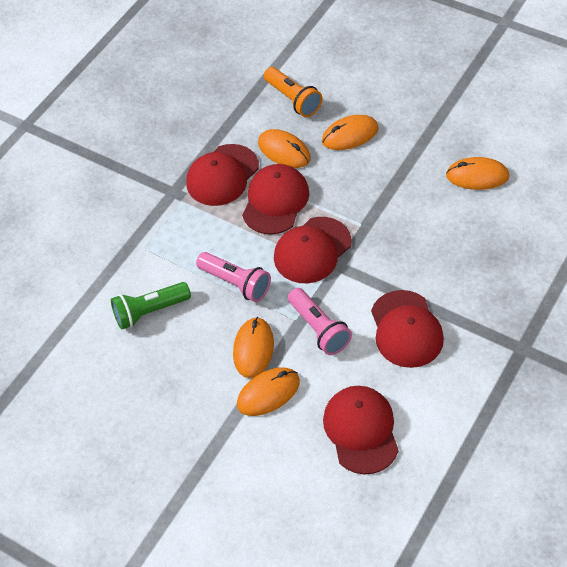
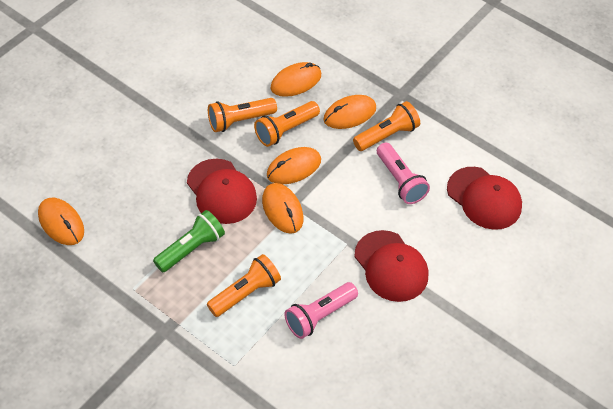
orange flashlight: [264,67,322,117] = 1 -> [207,254,281,317] [208,98,277,132] [254,101,320,147] [353,101,420,151] = 4
red cap: [186,144,259,206] [242,164,309,235] [274,217,352,283] [323,386,399,474] [371,290,444,368] = 5 -> [187,159,257,224] [354,230,428,302] [447,167,522,230] = 3

